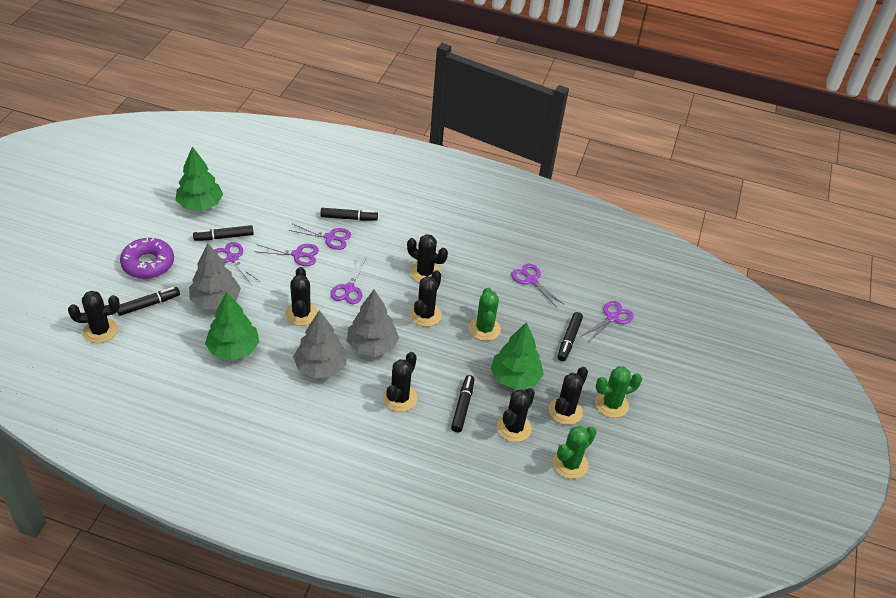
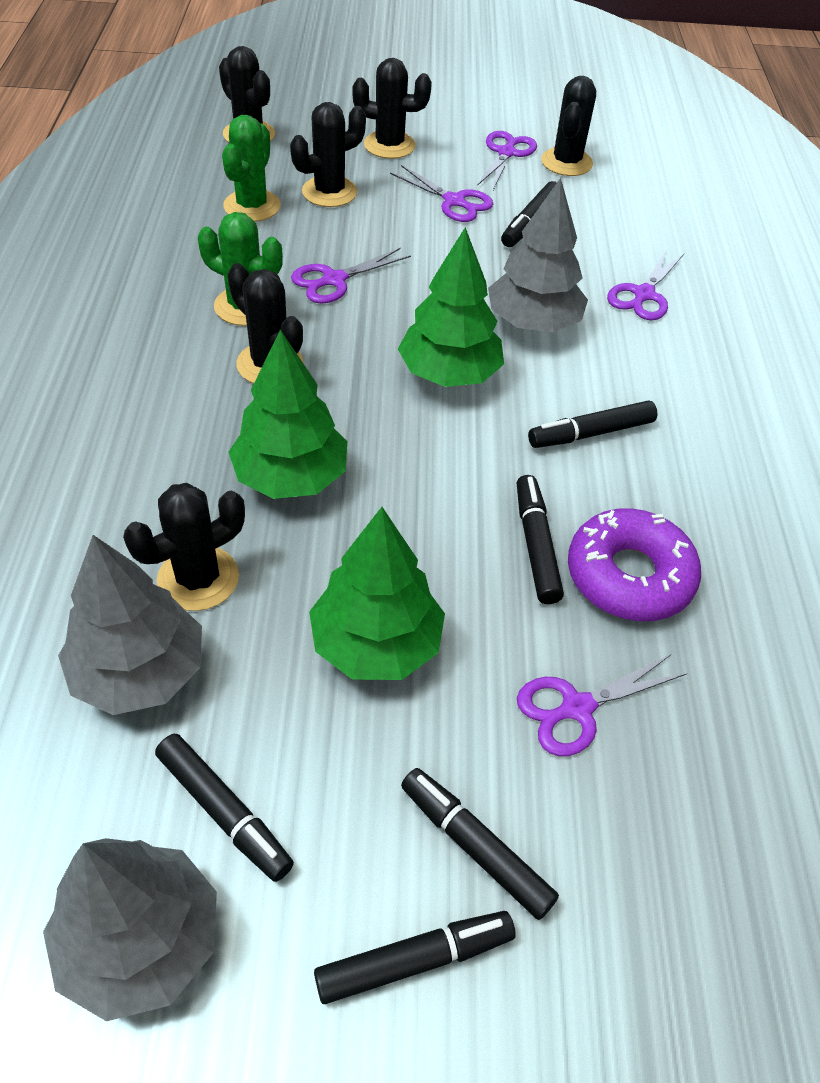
black cactus: [68,291,120,343] [285,267,318,326] [383,352,417,412] [407,234,448,283] [410,270,442,327] [497,388,535,442] [549,367,588,425] = 7 -> [123,483,245,611] [219,46,275,142] [227,263,304,383] [290,102,366,207] [352,58,432,159] [541,76,596,176] = 6
black marker: [117,287,180,316] [193,225,254,241] [320,208,378,221] [451,375,475,432] [558,312,583,361] = 5 -> [155,734,294,882] [314,911,516,1004] [401,768,559,920] [501,181,557,247] [517,475,564,604] [528,400,658,448] = 6
green cactus: [469,288,501,341] [553,426,596,479] [595,366,642,418] = 3 -> [198,212,283,326] [222,115,280,222] = 2
purple scissors: [214,242,259,285] [254,244,319,266] [289,224,351,250] [331,259,366,304] [511,264,563,308] [581,301,634,341] = 6 -> [291,248,411,304] [390,165,493,222] [477,131,537,190] [517,654,687,756] [607,248,684,321] = 5

